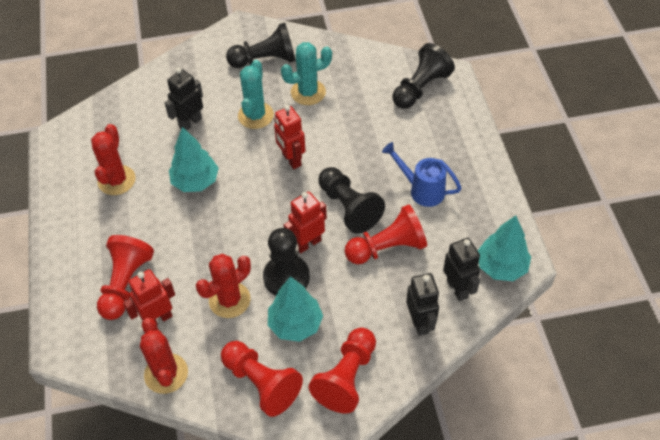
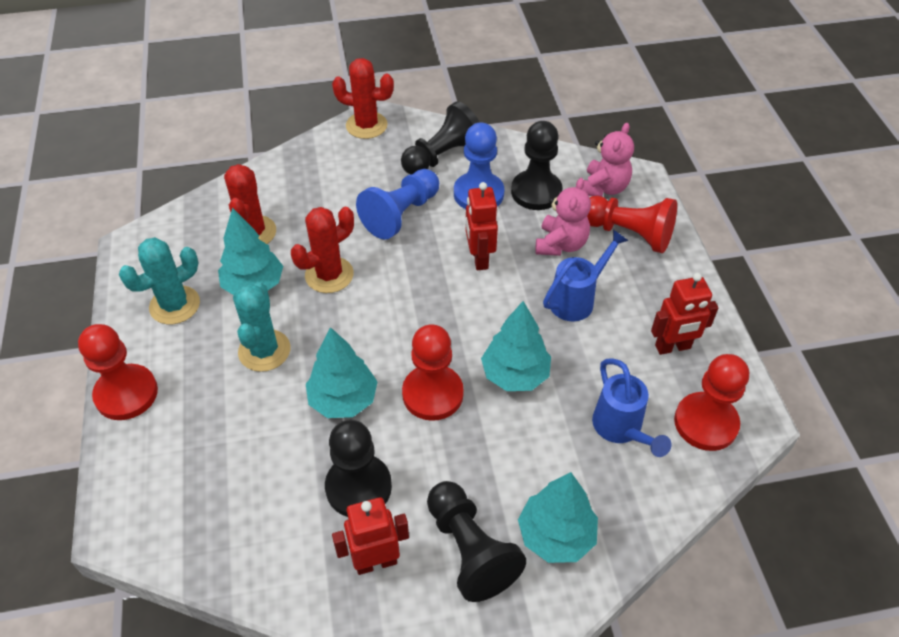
black robot: [165,68,203,131] [406,273,439,336] [443,238,480,301] = 3 -> none = 0
blue pawn: none = 0 -> [356,169,439,240] [454,123,504,209] = 2
blue watering can: [382,142,461,207] = 1 -> [543,229,629,321] [592,358,672,457] = 2
pink teddy bear: none = 0 -> [535,178,591,256] [582,123,634,197] = 2
turquoise tree: [169,127,219,192] [268,276,323,342] [478,216,531,281] = 3 -> [218,208,283,295] [306,327,378,418] [481,301,551,391] [518,472,598,563] = 4

